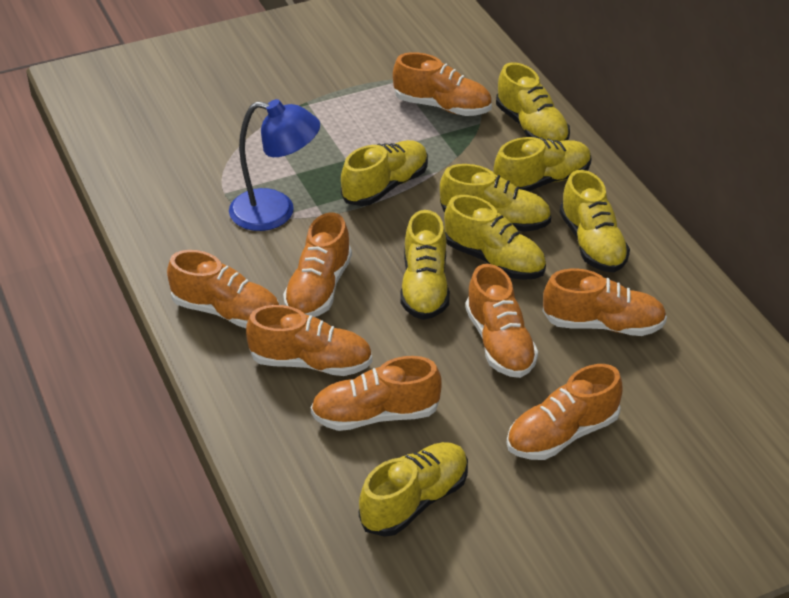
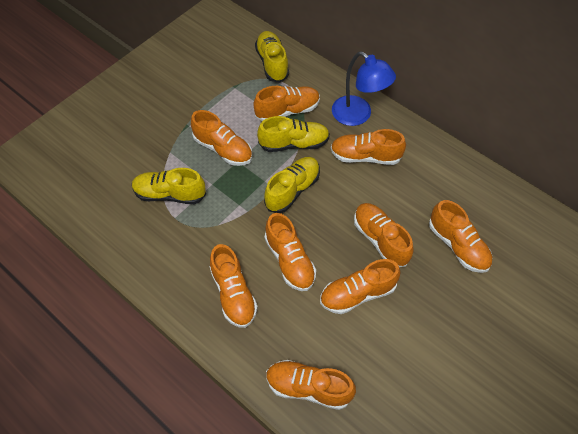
orange shoe: [167,250,279,328] [246,305,372,376] [283,213,352,317] [311,356,442,431] [393,52,492,116] [465,264,538,378] [507,364,623,460] [543,269,667,336] = 8 -> [191,110,252,166] [210,244,258,328] [253,86,320,121] [265,213,316,291] [266,360,356,410] [320,259,400,314] [331,129,406,165] [354,203,414,267] [429,200,493,273] = 9
yellow shoe: [341,140,428,206] [359,442,468,537] [400,210,450,320] [440,164,551,232] [444,195,546,280] [494,137,592,192] [496,62,570,141] [560,170,630,272] = 8 -> [132,168,206,204] [255,31,289,82] [257,116,330,152] [264,157,320,213] = 4

